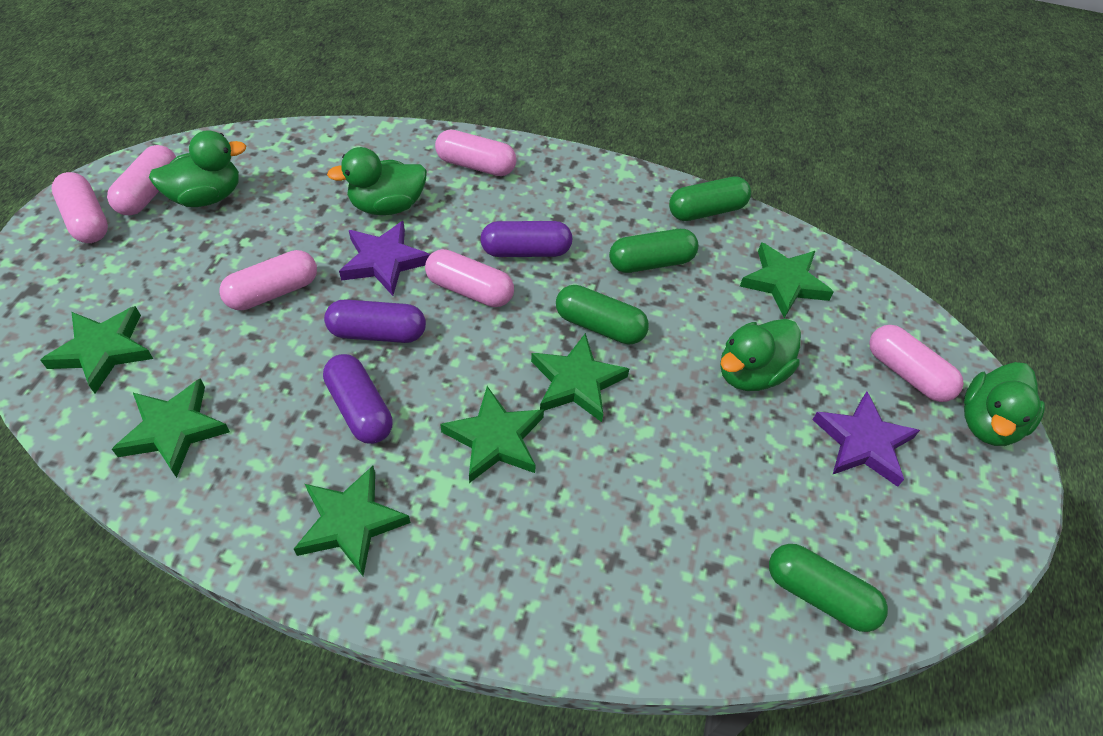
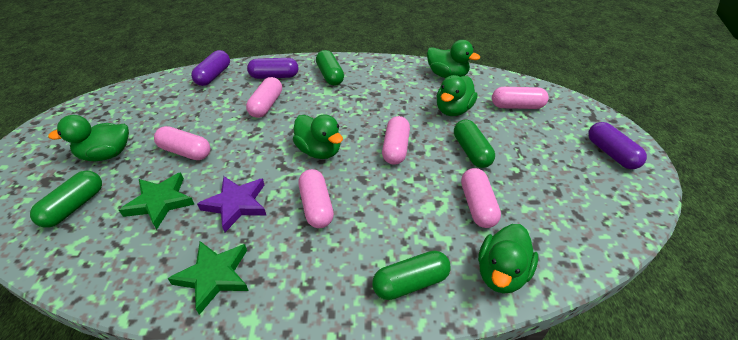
green duck: [149,130,246,207] [327,147,427,215] [720,319,801,391] [964,362,1045,446] = 4 -> [48,115,129,161] [293,114,343,159] [427,40,480,78] [437,75,478,116] [478,224,538,294] = 5
green star: [40,306,153,393] [112,378,230,478] [294,466,410,576] [440,386,544,483] [531,333,629,422] [740,242,834,318] = 6 -> [119,172,195,230] [168,241,249,315] = 2
purple star: [339,221,430,296] [812,391,920,487] = 2 -> [197,176,266,233] = 1

